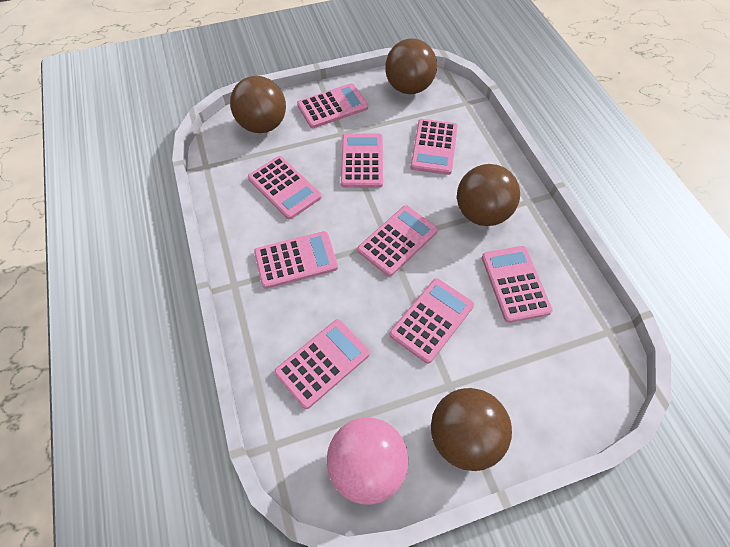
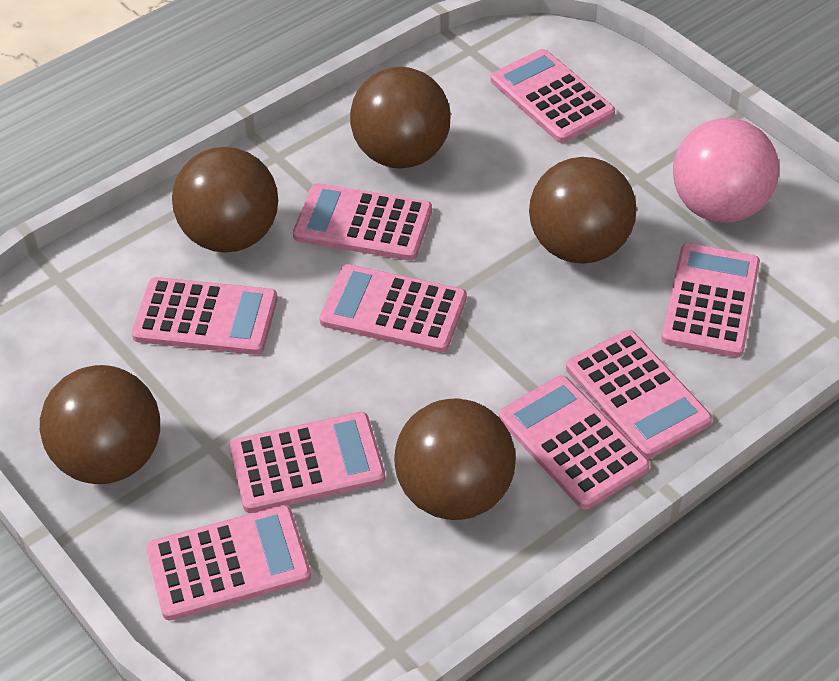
brown ball: [230,76,286,133] [385,39,437,94] [431,388,512,471] [457,164,520,226] = 4 -> [40,365,160,484] [172,147,278,253] [350,67,451,169] [394,398,516,520] [529,157,637,264] = 5

